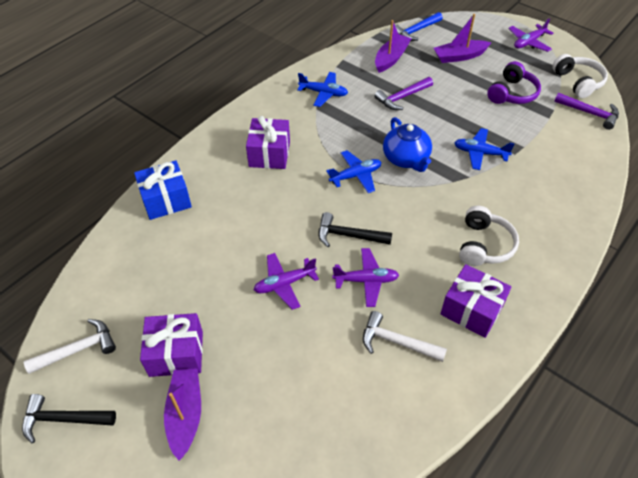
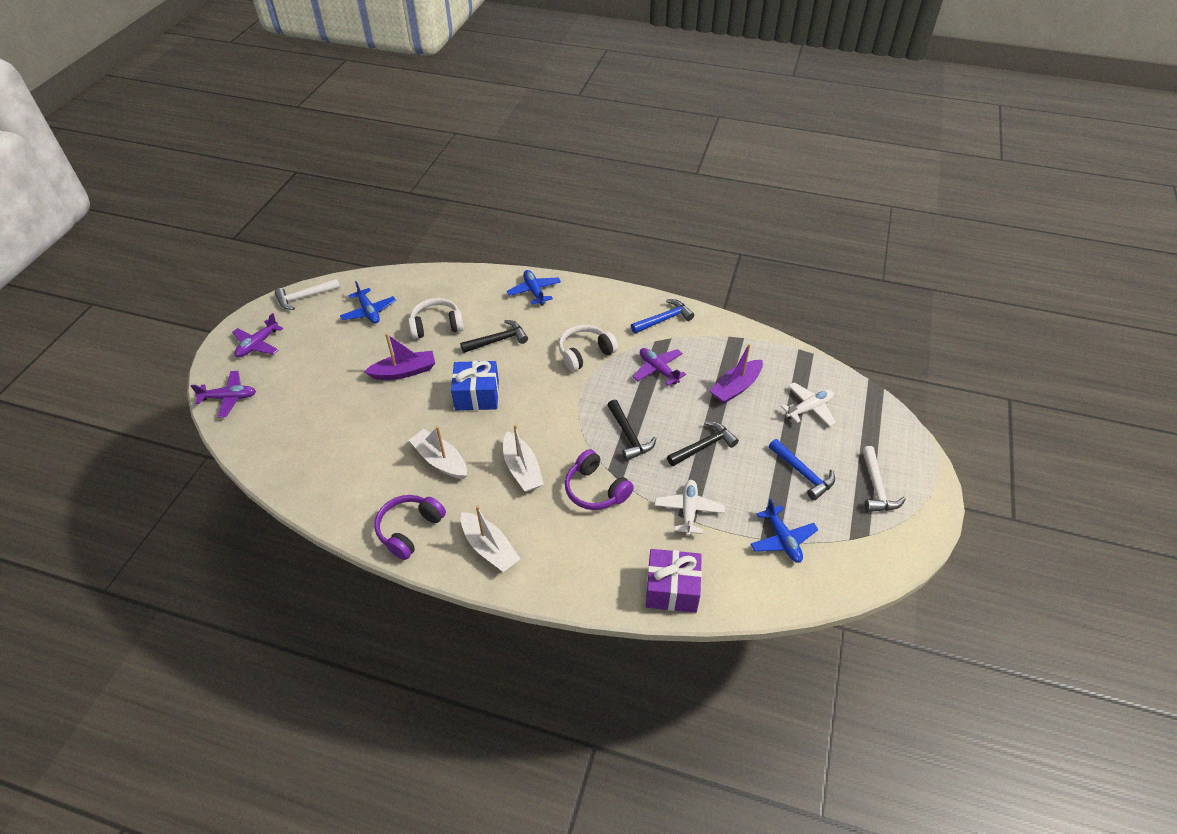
black hammer: [22,394,116,443] [318,212,392,247] = 2 -> [460,320,528,353] [607,400,656,461] [667,421,739,466] = 3
blue hammer: [395,12,443,41] = 1 -> [631,299,694,334] [769,439,835,500] = 2
blue teapot: [383,117,432,172] = 1 -> none = 0
purple boat: [164,368,201,461] [375,20,412,73] [434,14,491,63] = 3 -> [364,333,435,380] [710,344,763,404] = 2
purple gift: [140,313,203,377] [246,116,290,169] [440,264,512,338] = 3 -> [646,549,702,613] = 1
purple hammer: [375,77,433,110] [554,93,619,130] = 2 -> none = 0
purple headphones: [487,61,541,104] = 1 -> [374,495,446,560] [565,449,634,510] = 2
white boat: none = 0 -> [409,426,467,479] [461,505,520,572] [503,425,544,492] = 3
white plane: none = 0 -> [655,480,725,536] [781,382,836,426] = 2

